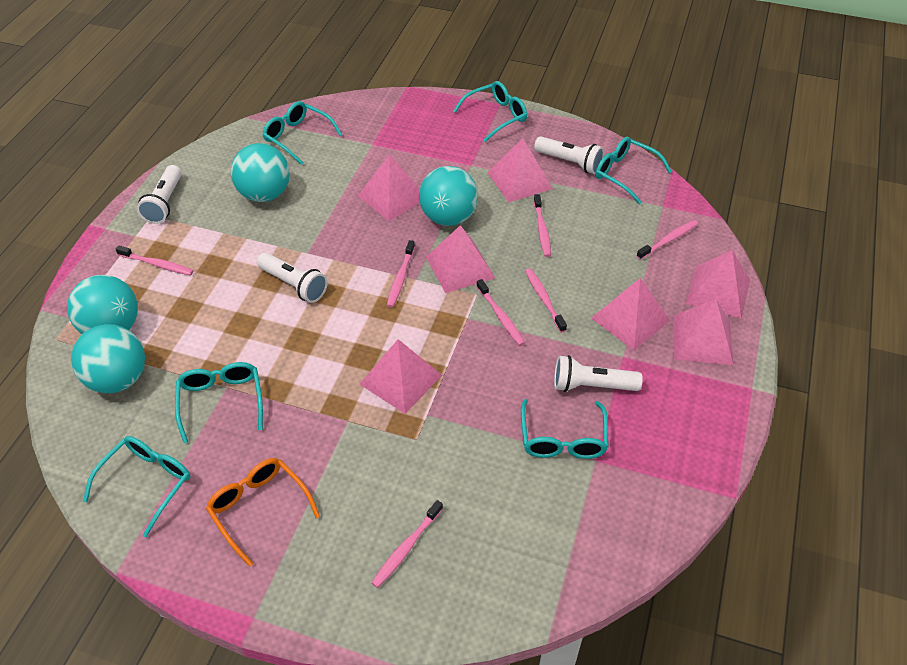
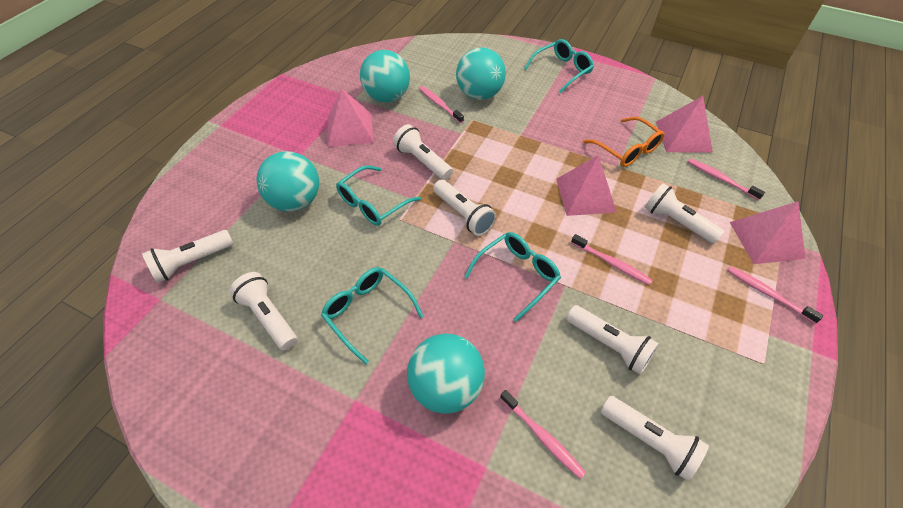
pink pyramid: [358,155,420,221] [359,339,442,414] [426,225,495,293] [487,138,553,202] [591,278,670,350] [673,299,733,365] [686,250,750,318] = 7 -> [327,89,374,147] [556,155,617,216] [656,96,713,153] [730,201,806,264] = 4
pink toothbrush: [116,245,193,276] [371,500,443,588] [387,240,415,307] [476,279,525,346] [525,268,567,332] [534,194,551,257] [637,220,698,260] = 7 -> [419,86,464,123] [500,390,586,479] [571,234,653,285] [688,158,765,200] [727,266,823,324] = 5
turquoise glasses: [83,436,190,537] [175,362,263,443] [262,101,342,165] [453,81,527,142] [521,399,608,459] [595,137,672,204] = 6 -> [321,267,423,364] [336,165,421,226] [464,232,561,322] [524,39,594,93] = 4
white flashlight: [137,165,182,224] [257,253,328,303] [534,136,604,174] [554,355,643,392] = 4 -> [142,230,233,283] [230,272,298,351] [393,124,453,180] [433,180,496,236] [566,305,659,375] [601,396,709,481] [645,183,724,244] = 7

